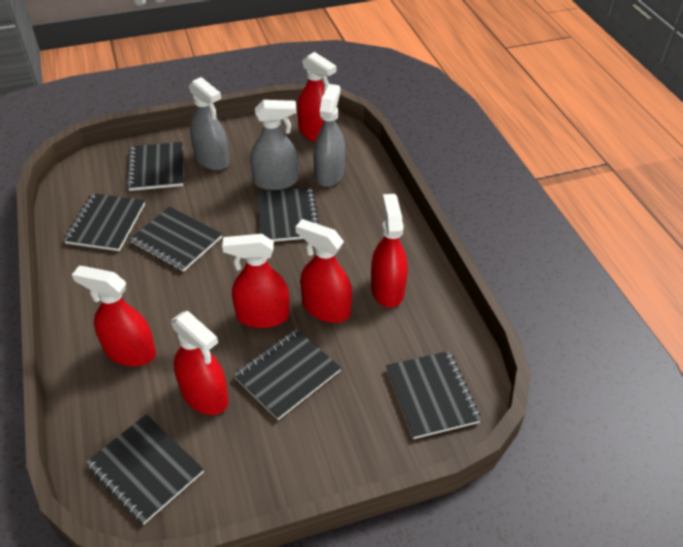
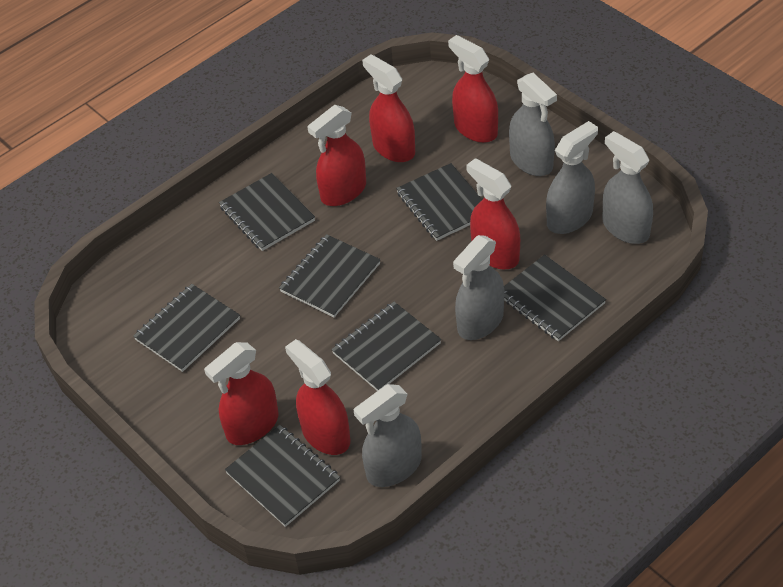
grey spray bottle: [189,77,229,170] [250,100,298,190] [313,84,345,187] = 3 -> [354,384,422,487] [453,235,504,340] [509,73,557,176] [546,121,598,234] [602,131,653,244] = 5

